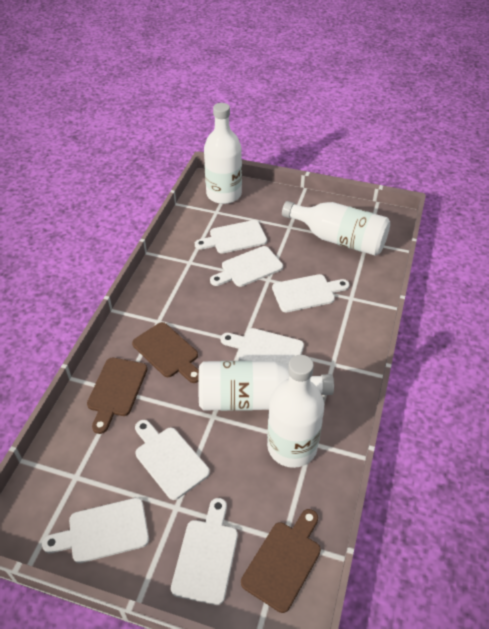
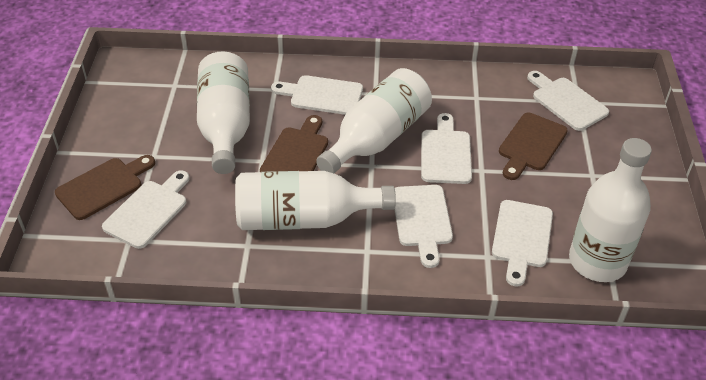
white cutting board: [42,498,149,563] [135,420,210,500] [171,498,238,605] [195,220,267,254] [210,246,283,287] [221,328,304,366] [272,274,350,312] = 7 -> [102,171,189,249] [271,75,363,115] [394,185,453,268] [421,113,472,184] [492,200,553,286] [527,71,609,131] = 6

